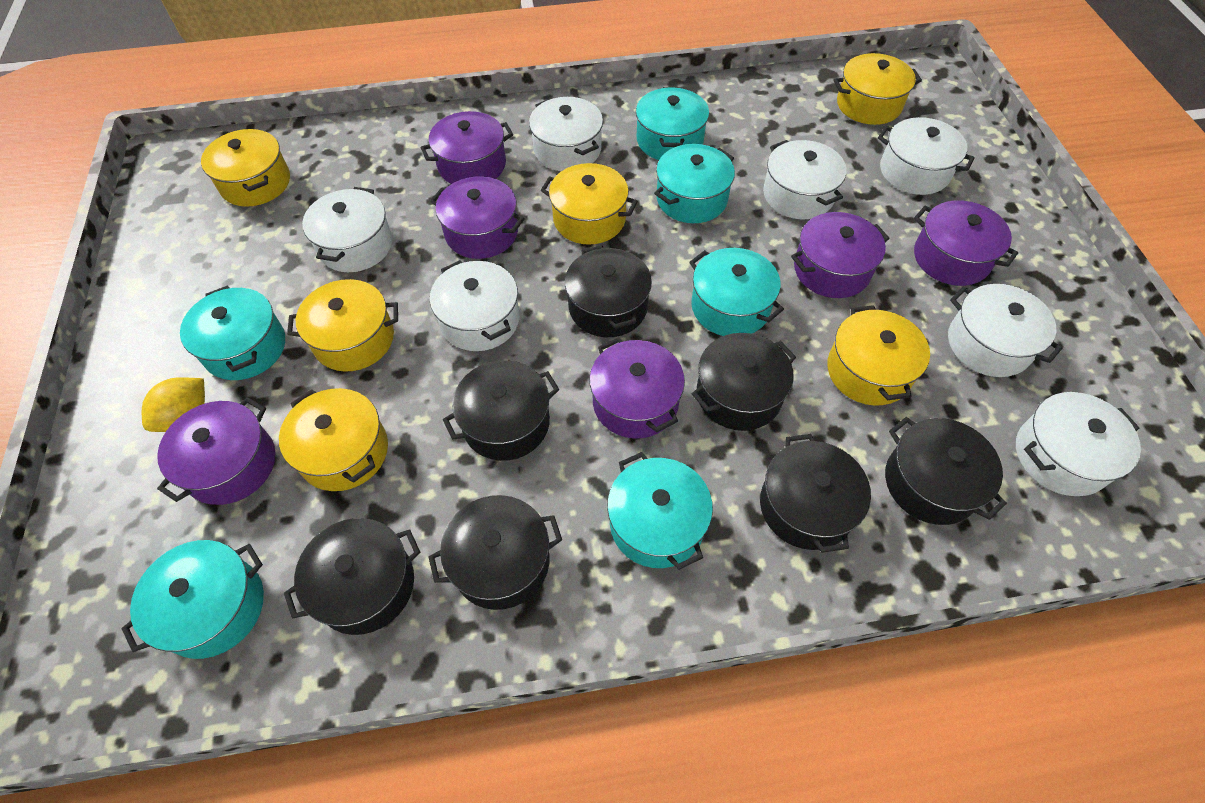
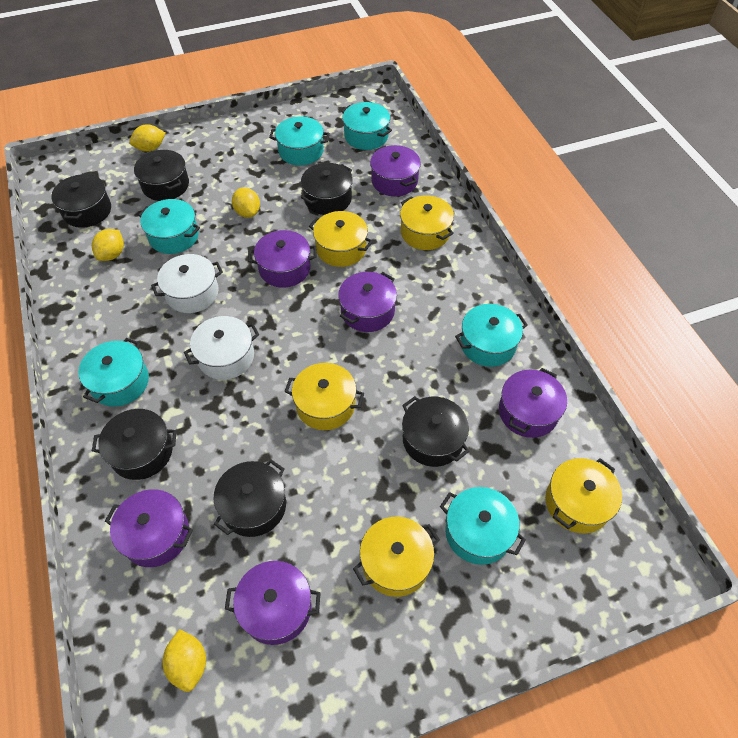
black pot: [284,518,420,635] [428,495,562,610] [443,360,559,461] [565,245,652,337] [692,333,796,431] [760,434,871,553] [885,417,1007,525] = 7 -> [51,173,111,228] [92,409,177,480] [134,150,189,201] [213,459,286,537] [301,163,353,215] [402,396,469,467] = 6
white pot: [302,187,392,272] [430,260,520,351] [529,97,603,171] [763,140,847,219] [878,117,975,195] [948,284,1063,377] [1016,392,1141,496] = 7 -> [151,254,223,313] [184,316,259,380] = 2
yellow lemon: [142,377,205,432] = 1 -> [92,229,124,261] [129,124,165,152] [162,629,206,692] [232,187,260,218] = 4
yellow pot: [201,129,290,207] [279,388,388,491] [287,279,398,372] [541,163,638,245] [827,305,930,406] [833,53,922,125] = 6 -> [284,363,364,430] [309,211,373,267] [353,517,440,597] [400,195,454,250] [545,458,622,533] = 5

